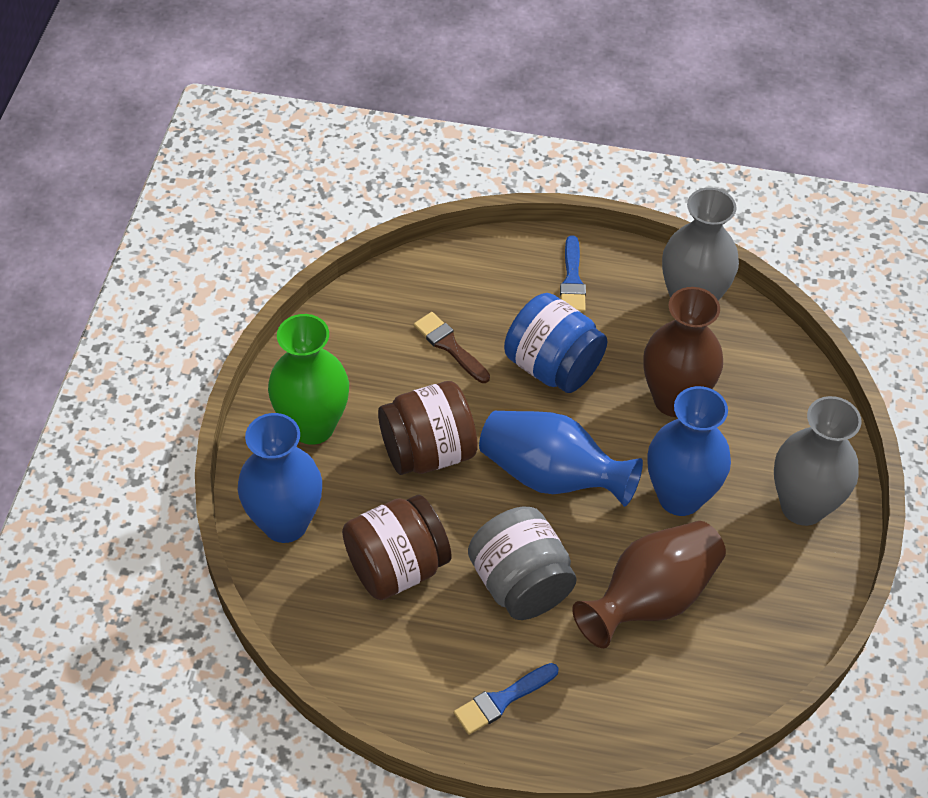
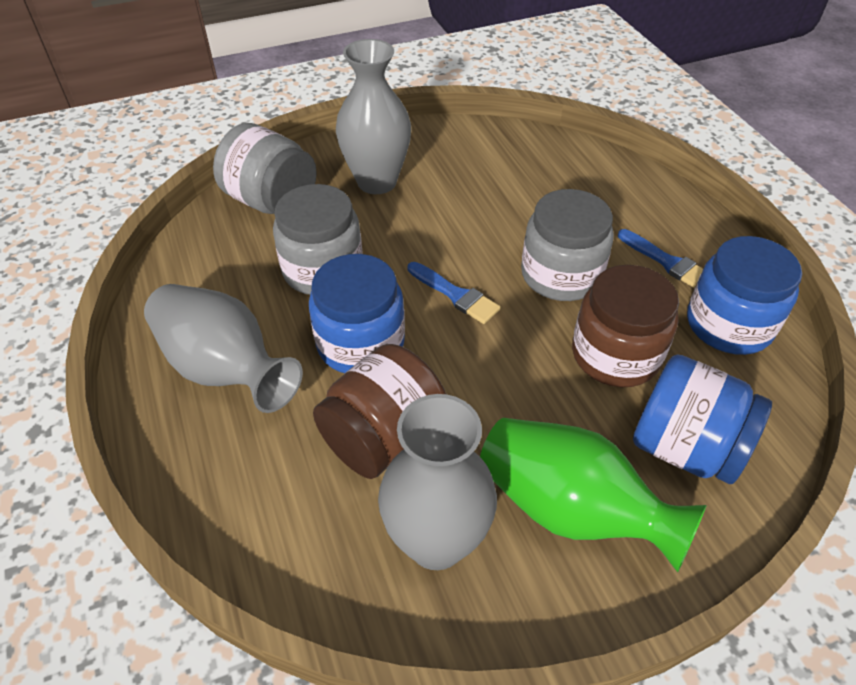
blue jar: [504,293,608,393] = 1 -> [309,254,405,373] [633,354,772,484] [687,236,802,355] = 3
blue vase: [238,413,322,543] [479,411,643,507] [648,386,731,516] = 3 -> none = 0
brown brush: [414,312,490,383] = 1 -> none = 0
brown vase: [572,521,726,648] [643,287,723,417] = 2 -> none = 0
grey jar: [468,507,577,620] = 1 -> [213,123,317,214] [273,184,363,295] [521,189,614,301] = 3
grey vase: [662,188,739,301] [774,396,862,526] = 2 -> [144,284,303,413] [336,39,411,194] [378,394,497,570] = 3

